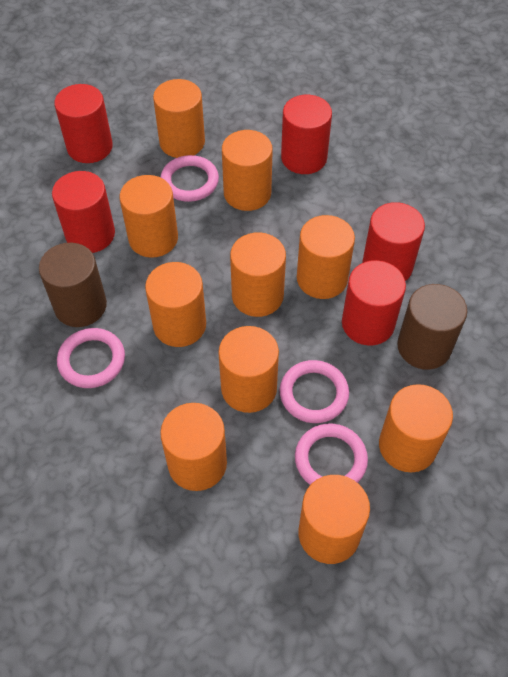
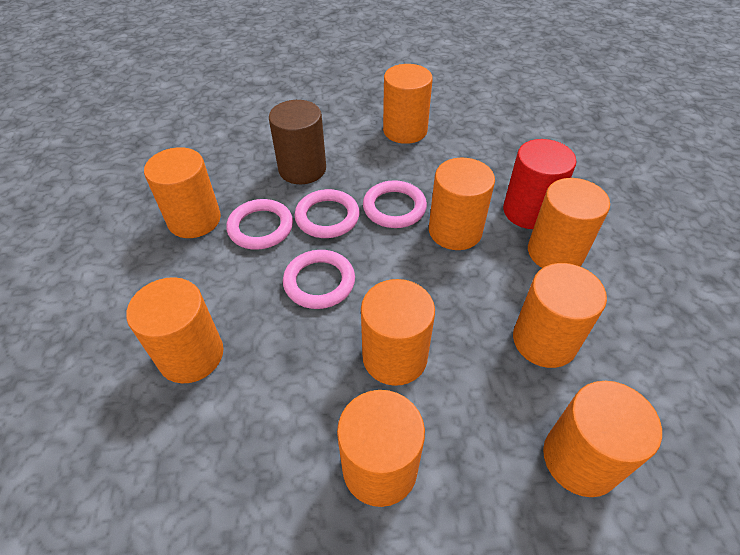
brown cylinder: [39,243,107,327] [397,284,468,370] = 2 -> [269,100,326,184] = 1
orange cylinder: [120,175,178,258] [145,262,206,347] [153,79,205,158] [160,403,227,491] [218,326,279,413] [222,130,273,211] [230,232,286,317] [297,215,355,299] [298,475,370,564] [379,384,453,472] = 10 -> [126,277,223,383] [144,147,221,238] [337,390,425,507] [361,279,435,386] [383,64,433,144] [429,158,495,250] [513,263,607,368] [528,178,610,268] [543,381,662,497] = 9
red cylinder: [52,171,115,253] [54,84,113,163] [281,95,332,174] [342,260,406,346] [362,202,425,281] = 5 -> [503,139,577,229] = 1

